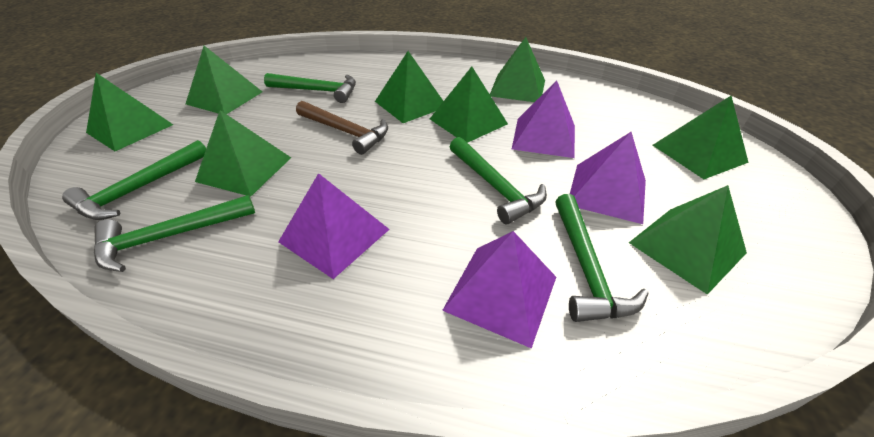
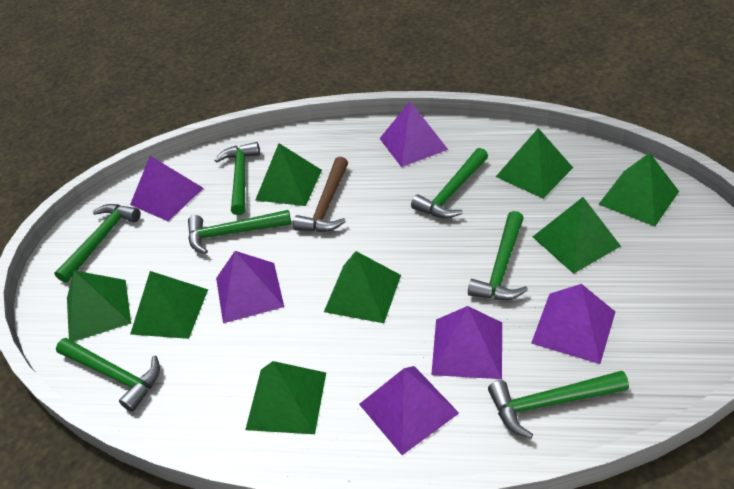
green hammer: [62,140,206,220] [94,195,255,272] [264,73,356,103] [450,137,547,224] [555,194,649,322] = 5 -> [54,204,141,283] [56,338,160,412] [188,210,291,254] [214,142,260,215] [411,148,488,219] [468,211,528,300] [488,371,629,439] = 7
purple pyramid: [278,173,390,279] [442,231,556,349] [512,80,575,158] [570,132,646,224] = 4 -> [130,156,203,221] [216,251,284,323] [359,366,459,455] [379,101,448,167] [431,306,502,379] [531,284,615,364] = 6

